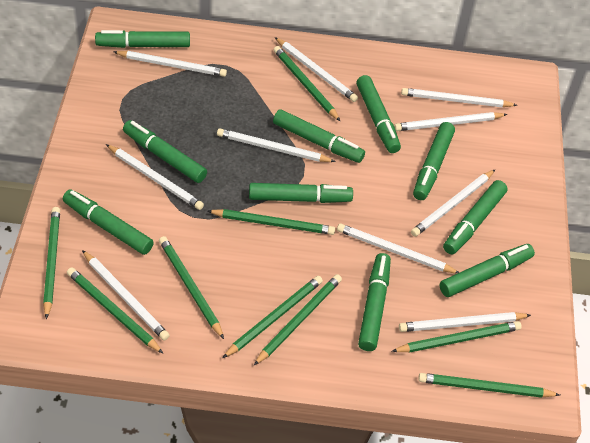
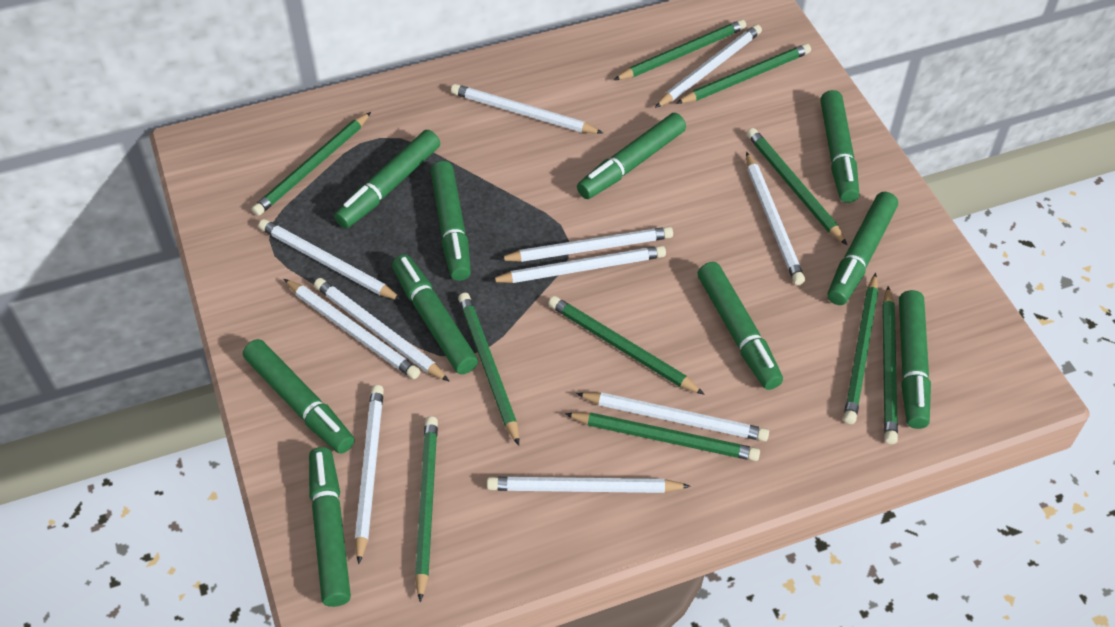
green pencil: [43,207,60,319] [67,267,164,354] [159,236,224,339] [208,209,335,235] [222,276,323,358] [254,274,342,365] [274,46,340,121] [391,321,522,353] [418,373,560,398] = 9 -> [252,112,371,216] [415,416,438,602] [458,293,519,446] [548,296,705,395] [565,413,760,461] [614,19,746,80] [676,43,811,104] [747,128,847,245] [843,273,878,424] [882,286,898,444] = 10
white pencil: [82,250,170,341] [106,144,204,210] [114,51,227,77] [217,128,336,162] [275,37,358,102] [337,224,459,274] [394,112,508,131] [399,312,531,332] [401,88,518,107] [411,170,495,236] = 10 -> [258,219,402,301] [284,279,420,379] [314,278,450,382] [355,385,384,564] [451,84,603,134] [487,477,691,493] [489,246,666,283] [498,227,673,262] [576,392,769,441] [655,24,762,108] [746,152,805,285] = 11

